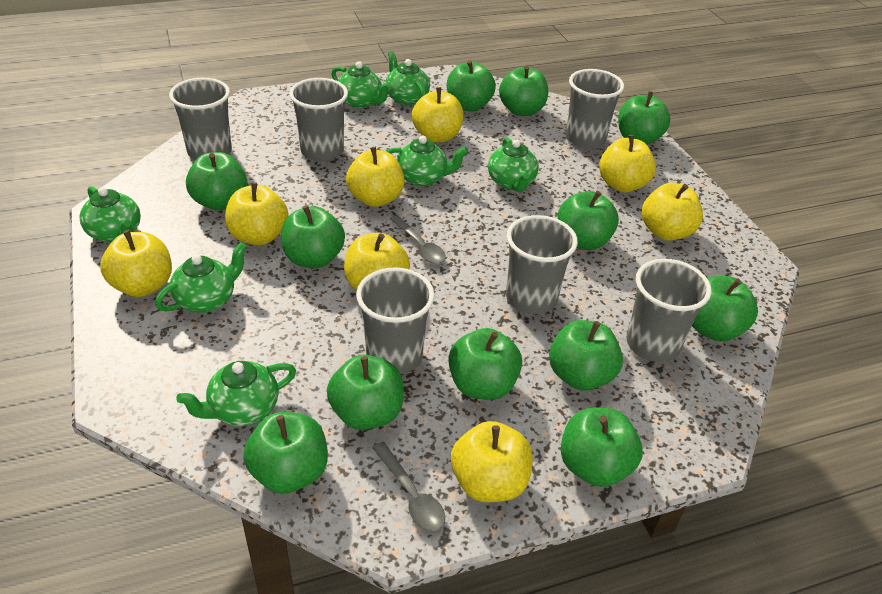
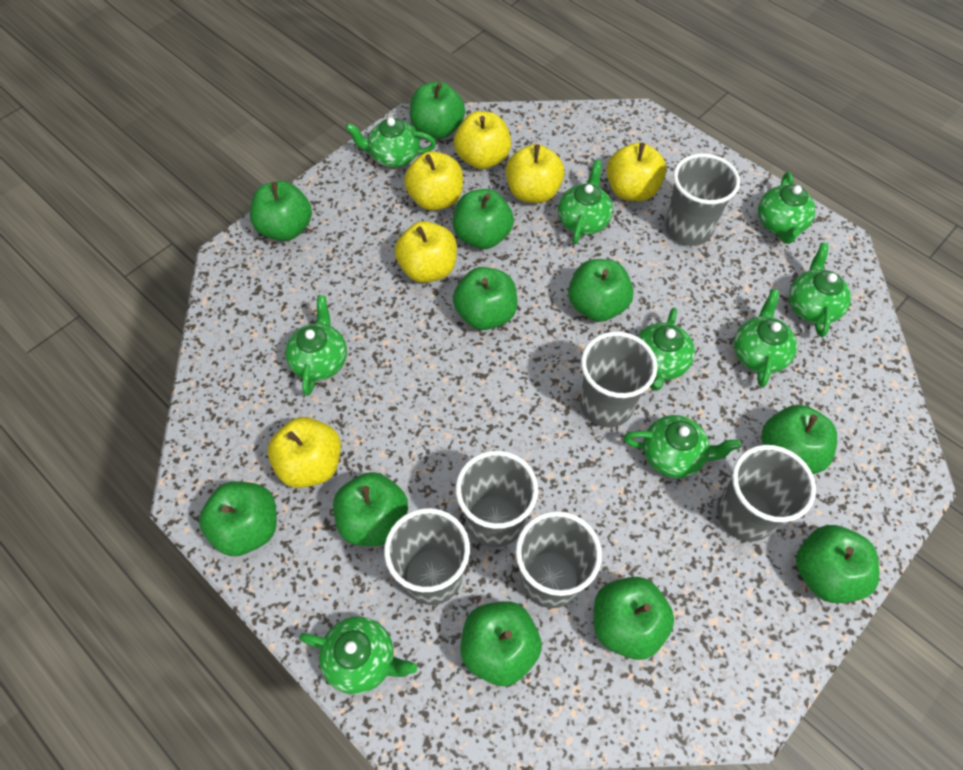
green apple: [186,152,248,211] [243,412,328,494] [281,205,345,268] [327,355,404,430] [447,60,496,112] [448,328,522,400] [499,66,548,116] [549,320,623,391] [558,191,619,250] [561,408,643,487] [618,91,670,145] [692,276,758,341] = 12 -> [199,481,277,556] [250,181,312,241] [333,472,408,546] [410,81,465,139] [453,189,514,249] [453,267,517,330] [460,601,542,686] [568,259,634,322] [594,577,674,660] [762,405,837,474] [796,525,879,603] = 11
green teapot: [79,186,141,242] [155,242,247,313] [176,361,296,426] [332,61,391,108] [386,51,430,105] [386,136,468,186] [488,137,539,192] = 7 -> [285,295,347,396] [299,616,417,694] [345,117,436,168] [558,160,613,244] [623,415,741,478] [637,308,695,391] [734,289,797,387] [758,172,816,244] [789,243,851,337] = 9
grey spoon: [372,442,445,531] [390,215,446,264] = 2 -> none = 0
yellow apple: [100,230,172,297] [225,182,289,246] [344,233,410,290] [346,147,404,207] [412,87,463,142] [451,421,533,502] [599,135,656,192] [642,183,703,241] = 8 -> [268,417,341,488] [395,221,457,283] [404,151,463,211] [454,111,511,169] [506,144,565,203] [607,142,666,201] = 6

